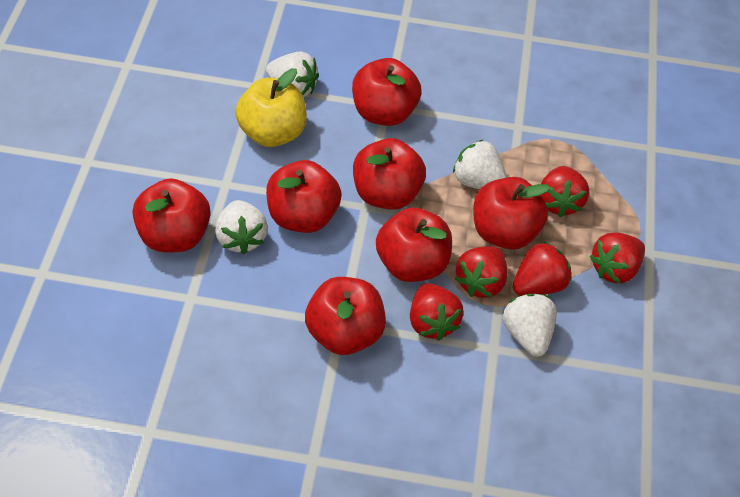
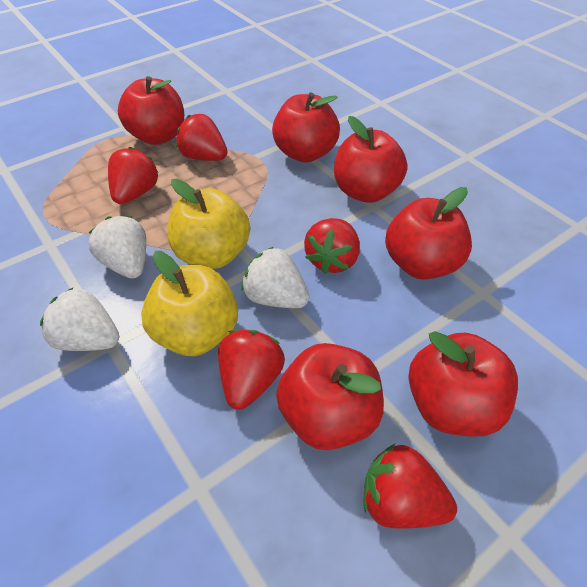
red apple: [132,178,211,252] [266,160,341,233] [305,277,386,355] [352,58,421,126] [353,138,426,210] [376,208,452,282] [473,177,550,250] = 7 -> [118,76,184,145] [272,92,340,163] [276,343,384,450] [334,116,407,203] [385,187,472,280] [408,331,518,437] = 6
white strawberry: [215,200,268,254] [266,51,319,97] [453,140,507,189] [502,294,557,357] = 4 -> [40,288,119,351] [88,216,146,279] [242,247,309,308] = 3
yellow apple: [235,68,307,147] = 1 -> [141,251,238,356] [167,179,250,269] = 2

